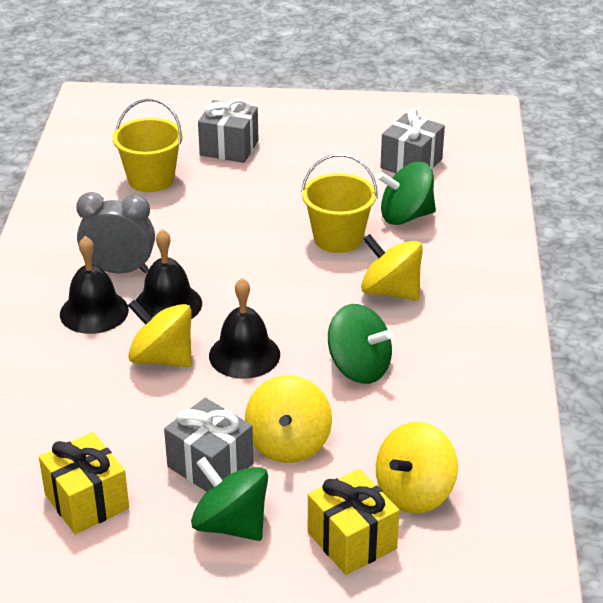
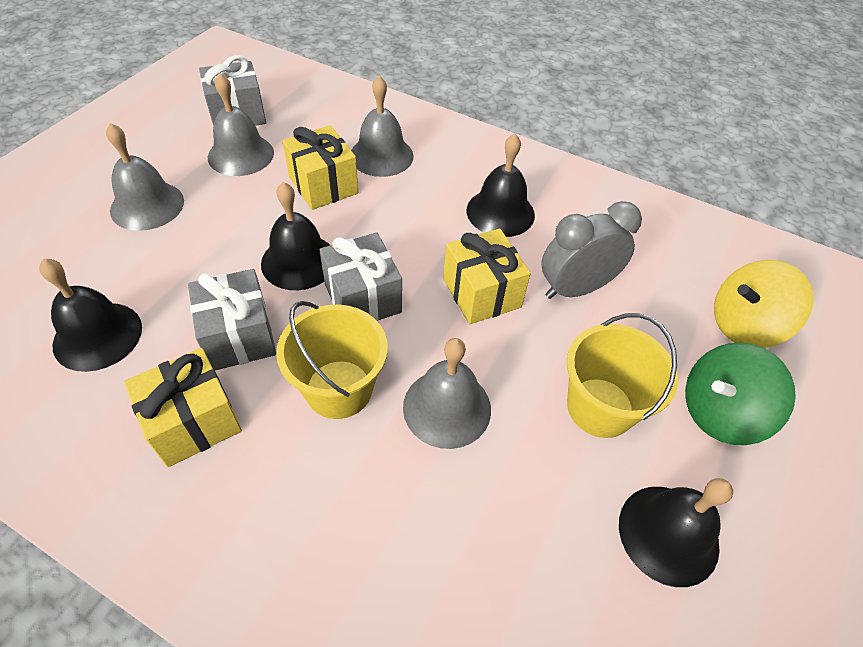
black bell: [60,236,129,334] [136,229,202,319] [209,278,280,379] = 3 -> [39,258,142,372] [261,182,330,290] [466,134,535,237] [619,478,733,587] = 4
green spinning top: [191,457,268,541] [328,304,393,384] [377,162,436,225] = 3 -> [685,342,796,445] = 1
grey bell: none = 0 -> [106,123,184,231] [208,74,274,176] [351,76,414,177] [403,338,491,449] = 4
yellow gift: [39,432,129,534] [308,469,400,575] = 2 -> [124,348,242,467] [282,125,358,210] [443,228,531,324] = 3
yellow spinning top: [128,299,192,367] [245,375,332,463] [361,234,423,301] [376,422,458,514] = 4 -> [714,260,813,348] = 1

